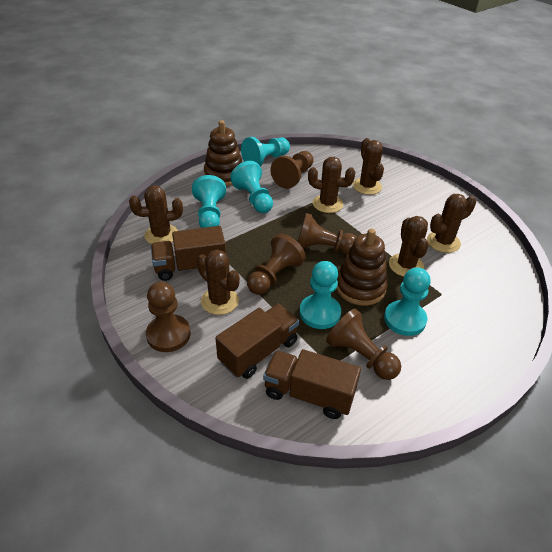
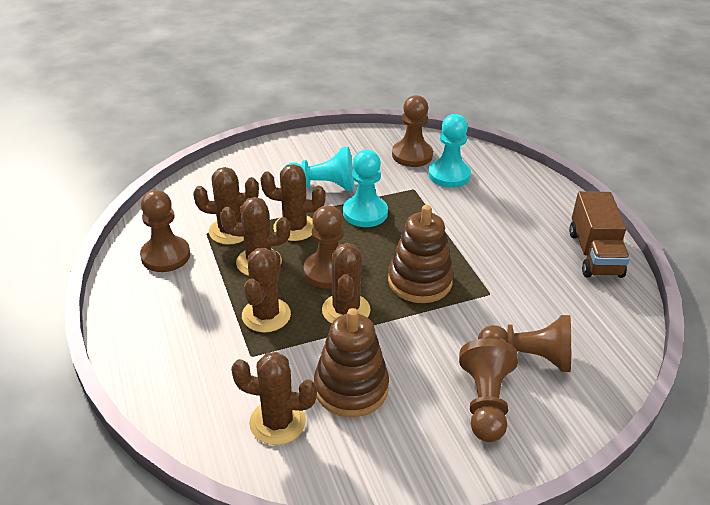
brown truck: [151,226,226,281] [215,304,299,379] [263,349,361,419] = 3 -> [569,191,630,278] = 1
turquoise pawn: [192,175,226,228] [230,161,273,213] [241,137,290,166] [299,261,341,329] [384,267,431,336] = 5 -> [285,147,354,191] [343,150,388,227] [428,114,471,188] = 3

